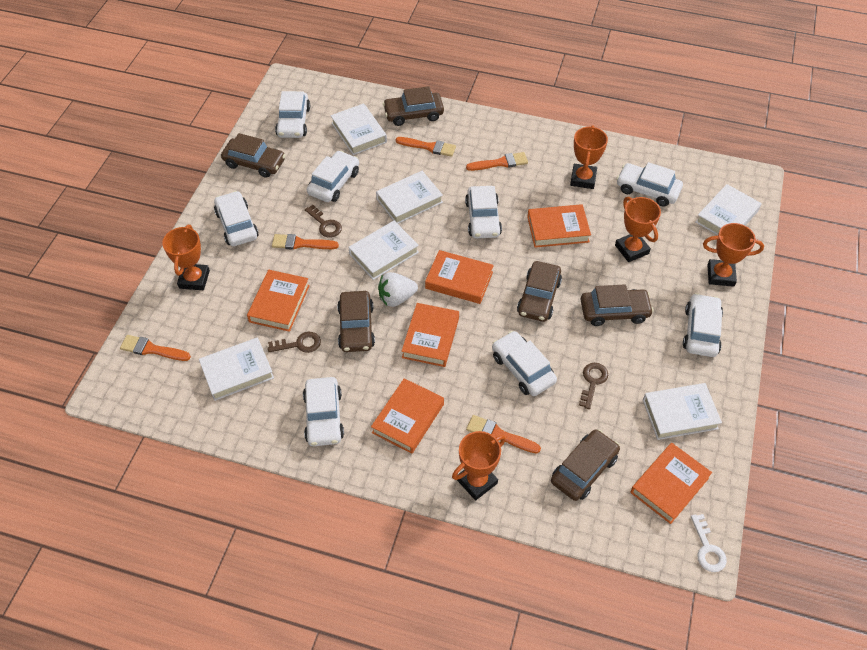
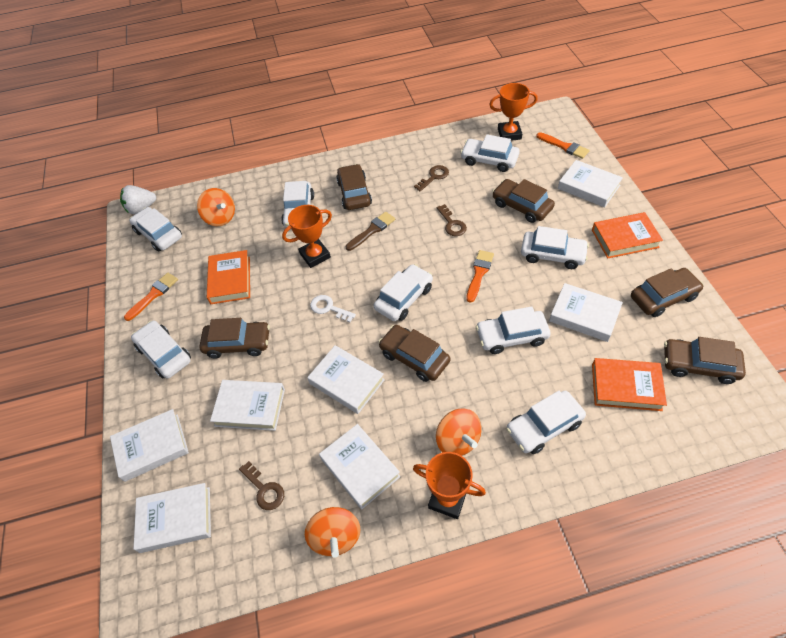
brown brush: none = 0 -> [346,212,395,251] = 1
orange book: [247,270,310,332] [371,378,444,454] [402,303,459,367] [425,250,494,304] [527,204,591,248] [630,443,712,524] = 6 -> [207,250,250,304] [592,212,663,259] [592,358,667,411] = 3
orange brush: [120,335,191,361] [272,234,339,250] [396,137,456,157] [466,152,528,171] [466,415,541,454] = 5 -> [124,272,178,321] [466,250,494,303] [536,132,590,159] = 3
orange spinning top: none = 0 -> [197,188,235,226] [305,507,361,558] [436,409,482,456] = 3
orange trophy: [162,225,210,290] [452,431,506,500] [570,125,608,189] [615,197,661,262] [703,223,764,287] = 5 -> [282,205,332,268] [413,452,486,519] [489,83,538,141] = 3
white book: [199,337,274,401] [331,103,387,155] [348,221,419,280] [376,171,443,224] [643,383,722,440] [695,184,762,235] = 6 -> [110,409,189,482] [133,483,211,553] [210,380,285,431] [307,345,385,414] [319,424,401,509] [549,283,623,342] [558,160,623,207] = 7

